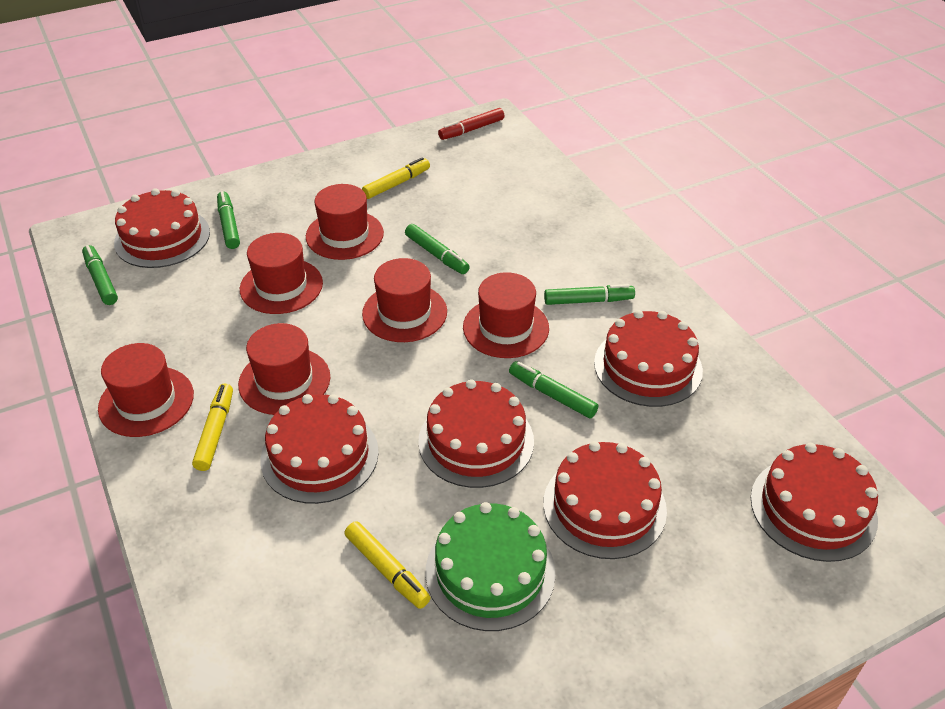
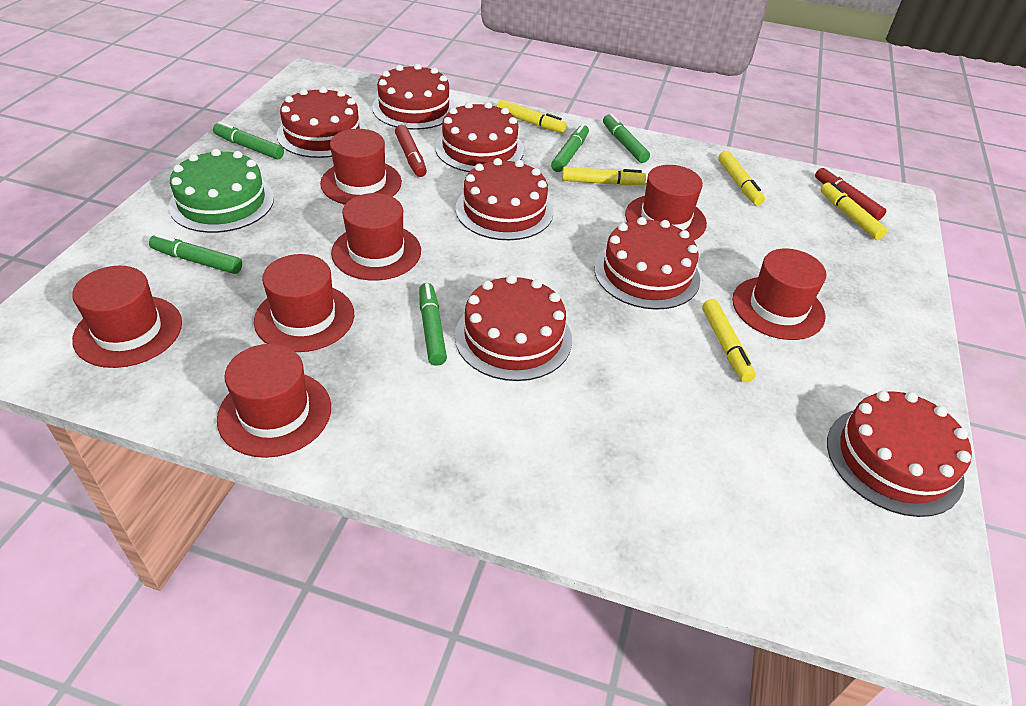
red cake: [114,188,210,268] [260,394,379,504] [418,379,534,488] [543,441,667,559] [594,310,703,407] [751,443,878,562] = 6 -> [277,87,367,158] [372,64,456,130] [435,102,524,172] [455,158,553,240] [455,275,572,381] [594,217,700,310] [827,391,972,517] = 7
red hat: [98,343,194,437] [238,323,330,415] [240,233,323,314] [306,184,384,260] [362,258,447,342] [463,272,549,358] = 6 -> [72,266,182,368] [217,344,331,458] [254,254,354,352] [320,129,402,205] [331,193,421,281] [625,165,707,240] [732,249,826,340] = 7
red marker: [438,108,504,140] = 1 -> [395,125,427,177] [815,167,886,221] = 2
yellow marker: [192,384,233,471] [344,521,431,609] [362,157,430,199] = 3 -> [497,99,567,133] [562,167,646,186] [702,299,756,382] [718,151,765,206] [821,182,887,240] = 5

